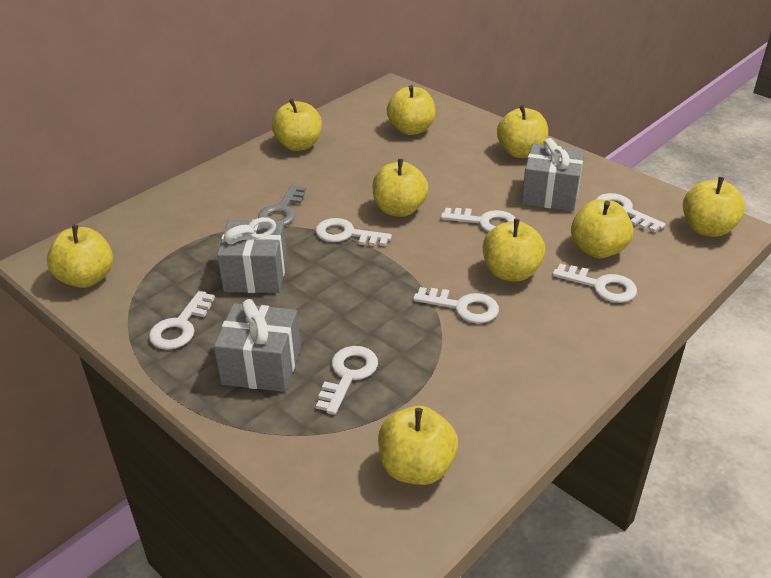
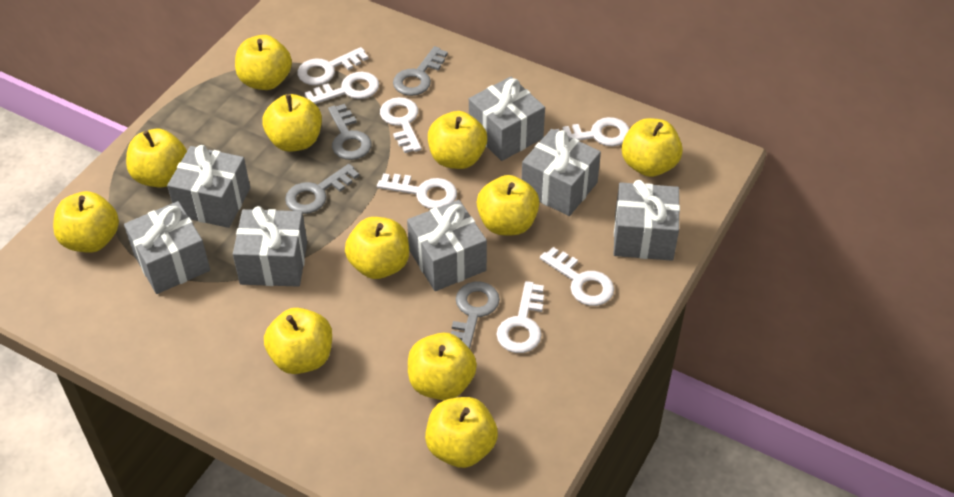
grey gift: [214,299,301,392] [217,217,287,293] [521,138,584,211] = 3 -> [124,201,210,294] [167,145,250,228] [233,206,307,287] [407,200,487,291] [469,77,545,161] [522,129,601,216] [613,180,680,261] = 7
grey key: [258,184,306,226] = 1 -> [285,164,359,214] [328,104,371,160] [393,46,448,96] [451,281,500,349] = 4
yellow apple: [47,225,113,288] [272,99,322,151] [372,159,428,217] [378,406,458,485] [387,85,435,135] [483,219,545,282] [497,105,548,158] [571,199,633,258] [683,177,745,237] = 9 -> [53,191,119,253] [126,129,187,188] [235,35,292,90] [262,94,322,152] [264,308,332,374] [345,217,409,279] [408,333,477,400] [425,397,498,468] [428,111,487,169] [477,175,540,235] [622,118,683,177] = 11

